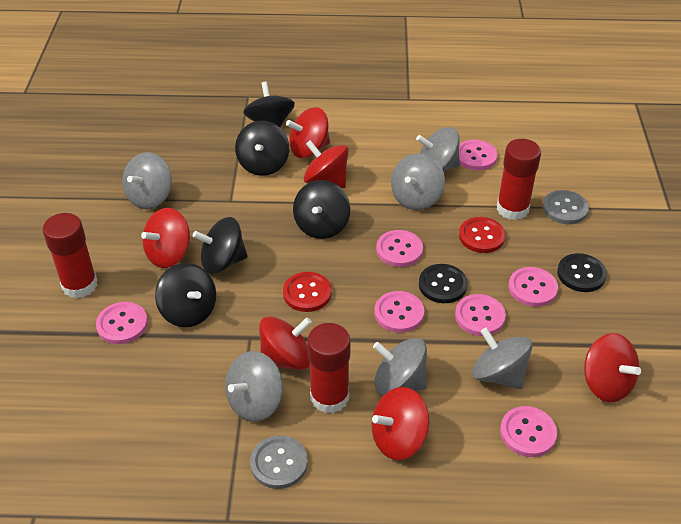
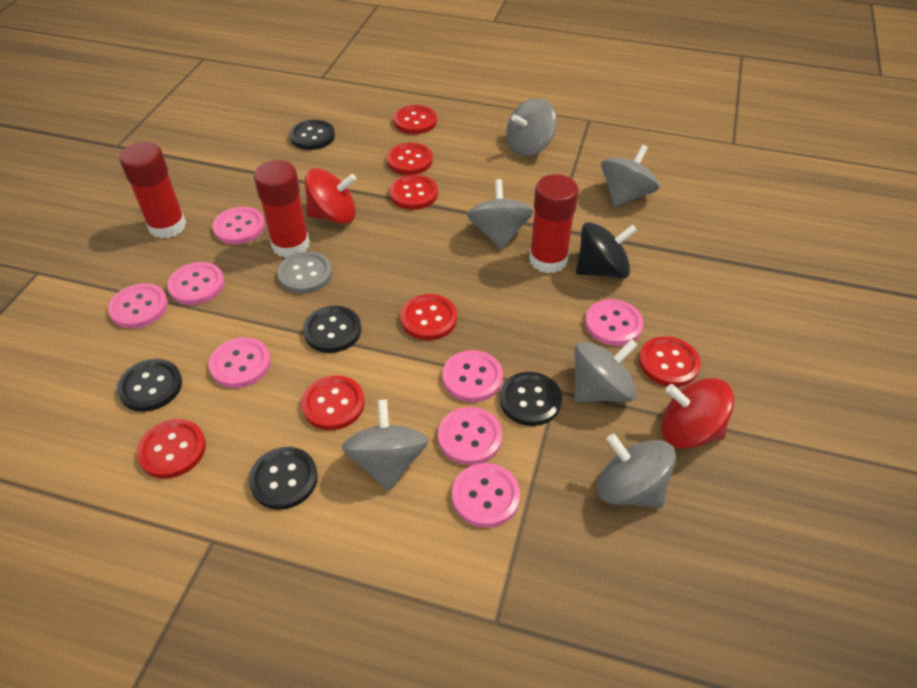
black button: [419,264,468,303] [557,253,607,292] = 2 -> [117,359,182,412] [248,447,318,510] [289,120,335,150] [303,306,361,353] [500,372,562,426] = 5
black spinning top: [155,263,216,327] [193,217,248,274] [235,121,289,176] [243,82,295,127] [293,180,350,239] = 5 -> [576,222,637,279] = 1
grey button: [250,435,308,489] [543,190,589,224] = 2 -> [278,252,333,294] = 1
pink button: [96,302,148,344] [374,291,424,333] [376,230,423,267] [455,294,506,336] [459,140,498,170] [500,406,557,457] [509,267,558,307] = 7 -> [108,283,168,329] [167,262,224,305] [209,337,271,388] [213,207,265,245] [438,407,502,465] [442,350,503,402] [452,463,520,528] [585,299,644,346] = 8
red button: [283,272,332,312] [459,217,506,253] = 2 -> [137,419,206,479] [301,375,365,430] [386,143,433,175] [389,175,438,210] [393,105,437,134] [400,294,457,340] [639,336,701,387] = 7
red spinning top: [141,208,190,268] [259,316,312,370] [286,107,330,158] [304,140,349,188] [372,387,429,460] [584,333,641,402] = 6 -> [305,168,356,224] [661,378,734,449] = 2

